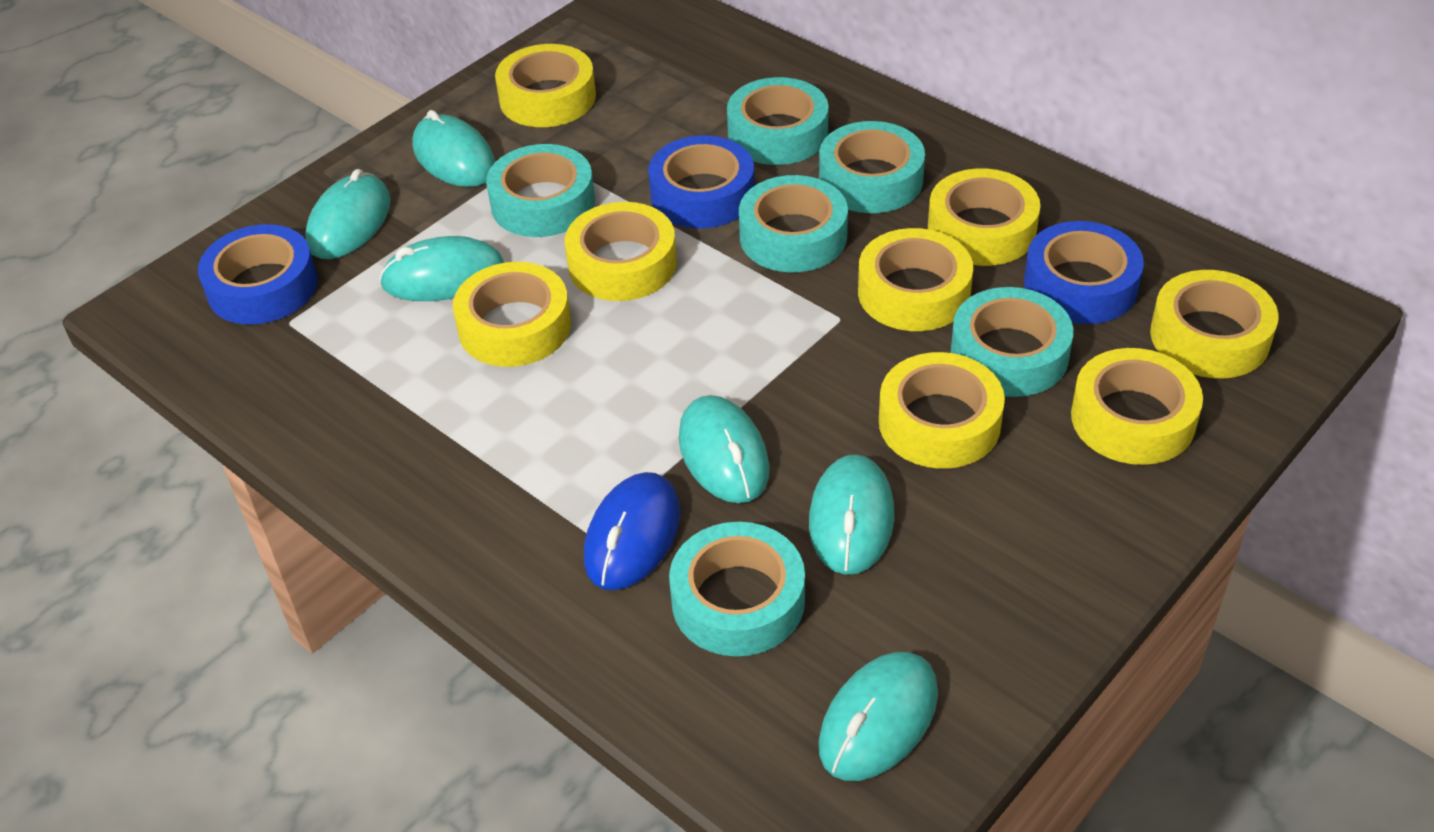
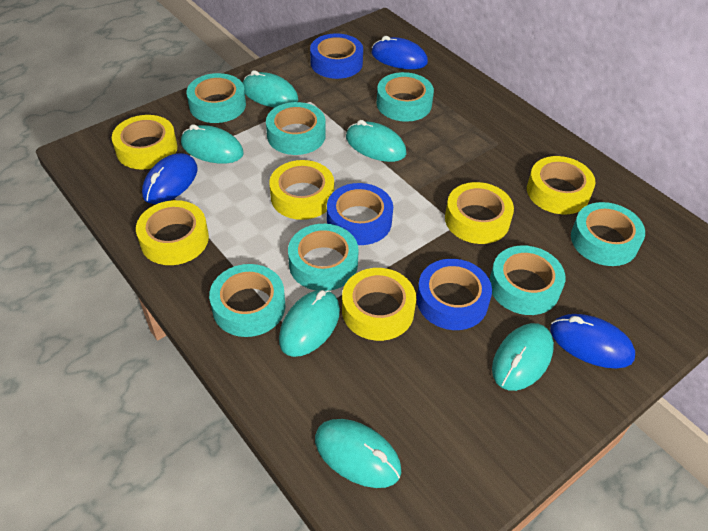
blue mouse: [584,472,680,590] = 1 -> [142,153,197,204] [371,36,428,69] [550,314,635,368] = 3
turquoise tape: [486,144,595,237] [669,522,805,657] [727,77,829,165] [739,175,848,272] [819,121,925,213] [951,287,1073,397] = 6 -> [187,73,246,123] [209,264,285,337] [266,102,326,155] [288,224,359,291] [377,72,434,122] [490,246,565,315] [571,202,645,266] = 7
yellow tape: [453,262,571,367] [495,44,596,127] [565,202,677,301] [858,228,973,331] [879,352,1005,469] [928,168,1040,266] [1071,348,1203,465] [1150,270,1279,378] = 8 -> [112,115,177,170] [136,200,209,265] [269,160,334,220] [342,268,416,341] [445,182,514,244] [527,156,595,214] = 6

